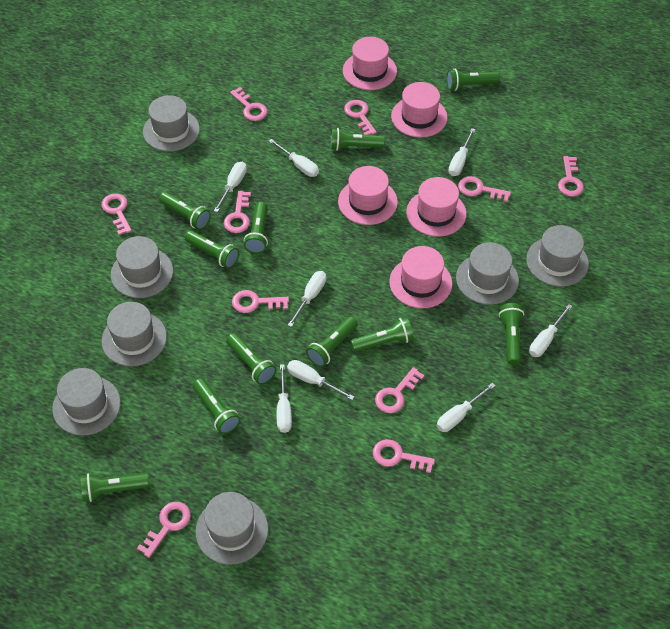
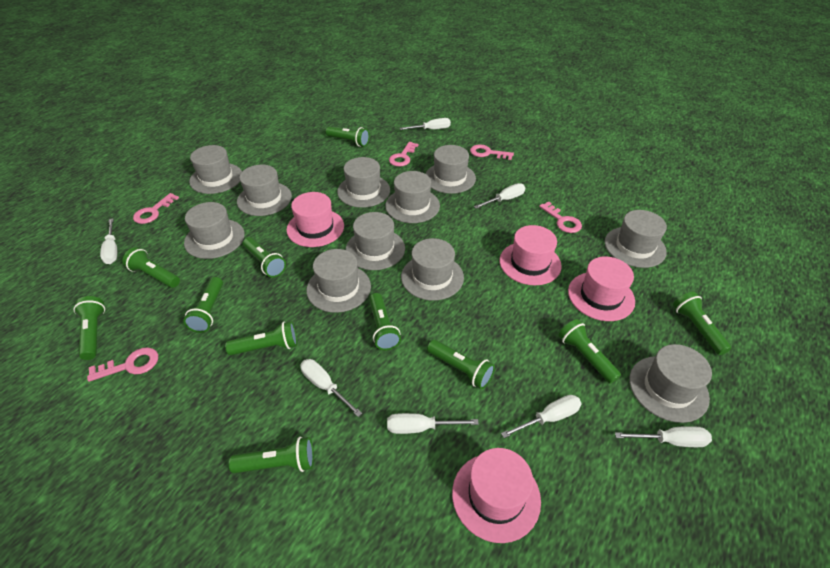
grey hat: [52,368,121,436] [102,302,167,367] [111,236,173,298] [143,95,200,151] [195,492,268,565] [456,242,519,305] [526,225,589,287] = 7 -> [184,202,245,259] [189,145,242,194] [237,165,292,216] [306,249,371,313] [337,157,390,208] [345,212,405,270] [385,171,440,223] [401,238,464,300] [425,145,476,194] [605,210,667,268] [629,344,712,423] = 11
pink hat: [338,166,398,225] [343,37,397,90] [389,246,452,308] [391,82,448,138] [406,177,467,237] = 5 -> [286,192,344,247] [452,448,541,543] [500,225,562,285] [568,256,635,321] = 4
pink key: [101,193,132,235] [137,502,191,558] [224,191,251,233] [230,87,268,121] [232,290,289,313] [344,100,377,135] [373,439,435,473] [375,367,425,413] [458,176,511,202] [558,156,584,197] = 10 -> [87,347,158,382] [133,193,179,224] [389,142,418,167] [470,144,514,160] [539,201,582,233] = 5
white screwdriver: [214,162,247,212] [269,139,319,177] [277,364,292,433] [287,360,355,400] [288,271,326,327] [437,383,496,432] [448,128,475,176] [529,304,572,357] = 8 -> [100,218,117,264] [300,359,362,417] [387,413,479,434] [400,118,451,130] [474,183,525,209] [501,395,582,438] [615,426,712,447] = 7

